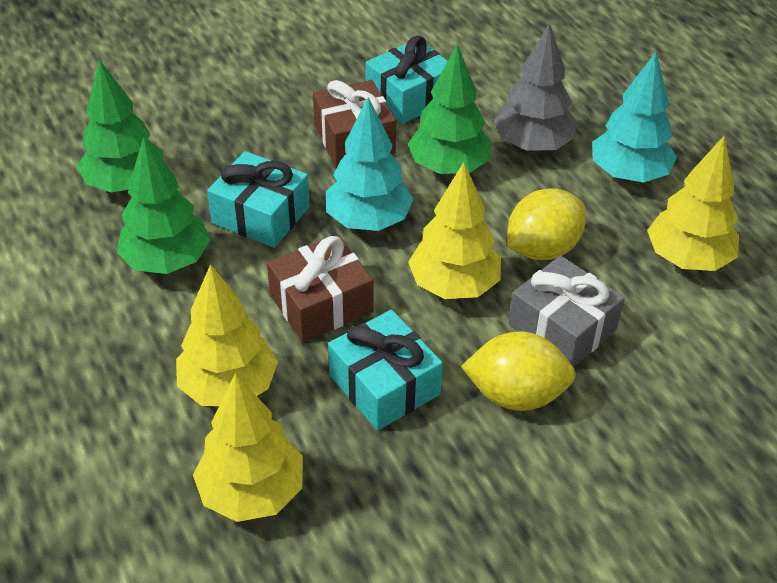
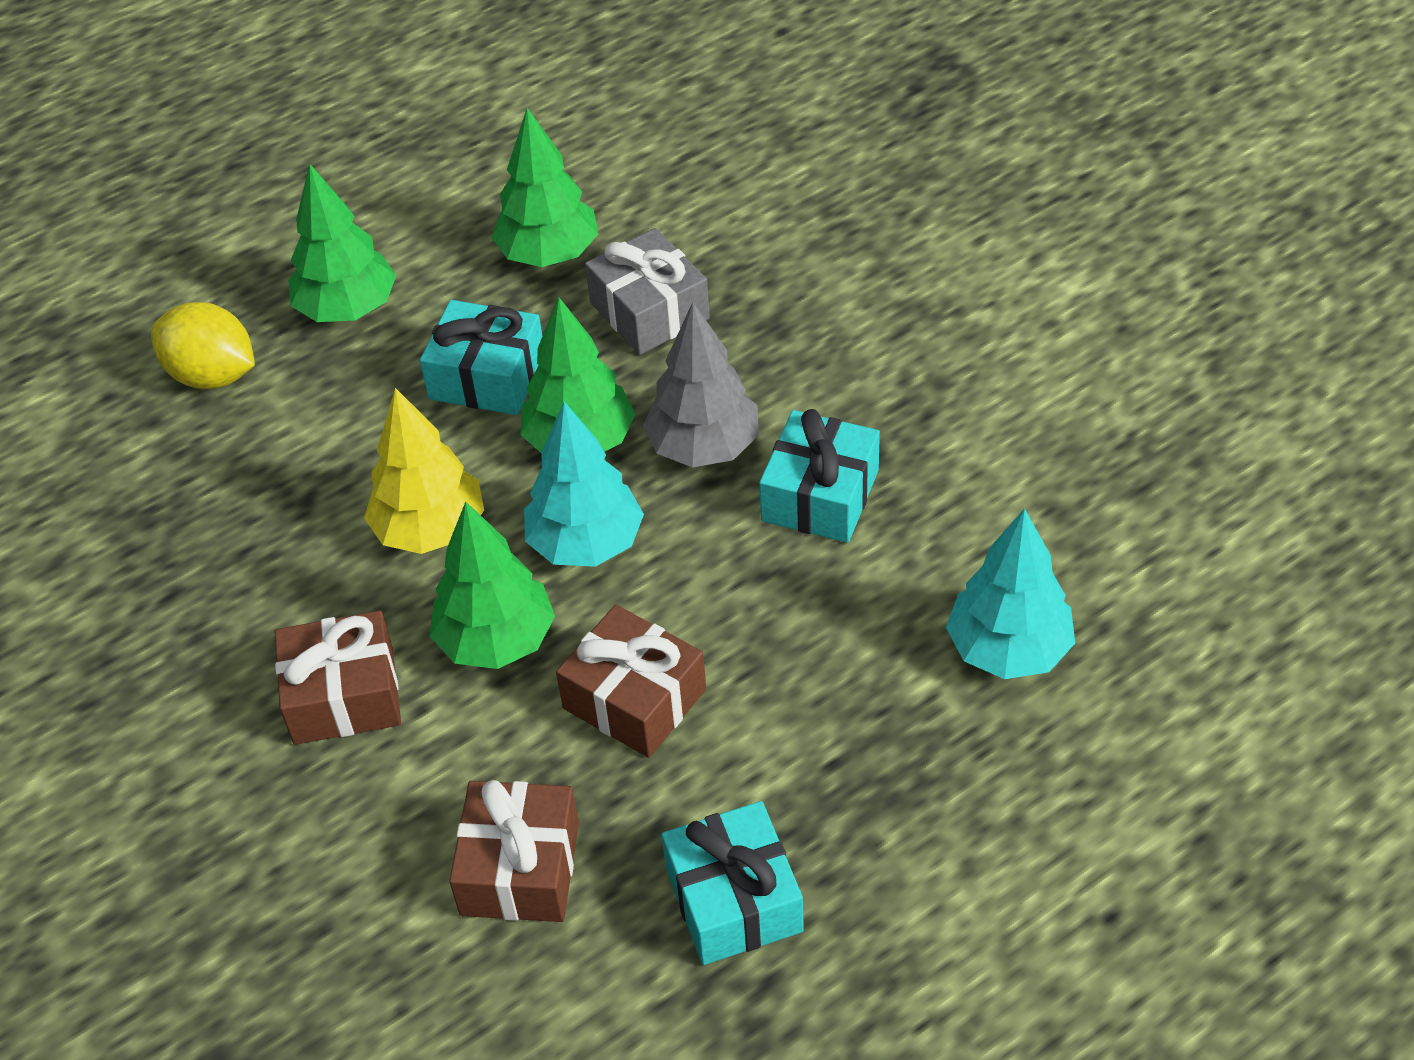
brown gift: [267,235,374,342] [313,80,396,166] = 2 -> [275,610,401,745] [449,780,579,922] [556,605,706,758] = 3
green tree: [77,60,164,193] [117,137,210,274] [408,45,491,174] = 3 -> [288,164,396,322] [430,501,555,669] [491,108,598,267] [520,297,636,453] = 4
yellow lemon: [461,331,576,411] [507,188,586,260] = 2 -> [151,302,255,389] = 1
yellow tree: [176,264,278,406] [193,373,303,522] [408,162,501,299] [647,136,739,271] = 4 -> [364,388,484,554] = 1

